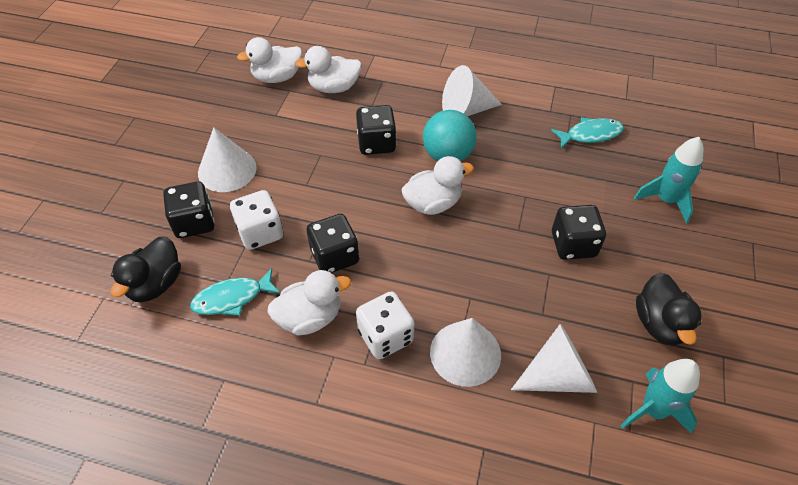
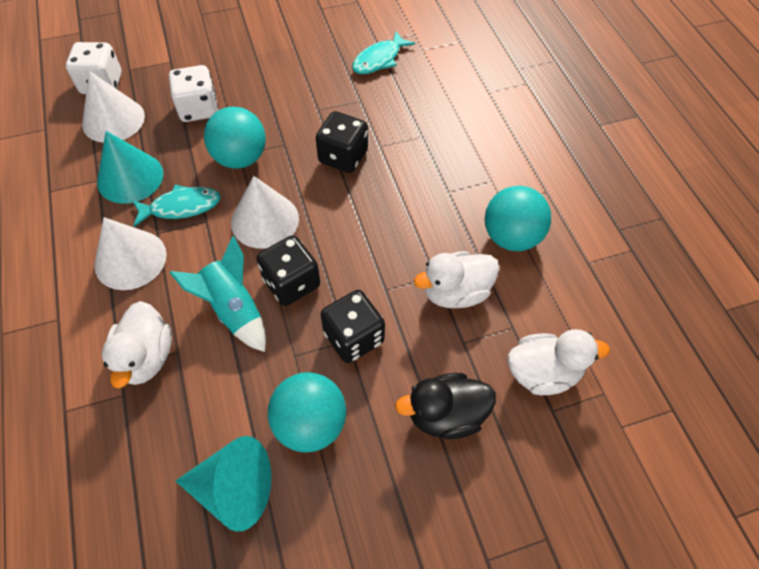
black dice: [163,181,215,238] [307,214,359,273] [356,105,396,155] [552,205,606,260] = 4 -> [257,235,320,306] [316,111,368,173] [320,290,385,363] = 3
black duck: [111,236,181,302] [636,273,702,346] = 2 -> [395,373,496,439] = 1
turquoise ball: [423,110,476,161] = 1 -> [204,107,266,169] [268,372,346,452] [485,186,551,251] = 3
turquoise cone: none = 0 -> [97,131,164,204] [176,436,271,532] = 2
turquoise rocket: [621,359,700,433] [634,137,704,223] = 2 -> [170,236,266,352] = 1
white cone: [198,128,257,192] [430,318,501,387] [442,65,502,116] [511,324,597,393] = 4 -> [82,71,145,143] [94,217,167,290] [231,176,299,249] = 3
white duck: [237,37,302,83] [268,270,351,336] [295,46,362,93] [401,156,474,215] = 4 -> [102,301,172,388] [414,251,499,308] [508,329,610,395] = 3

